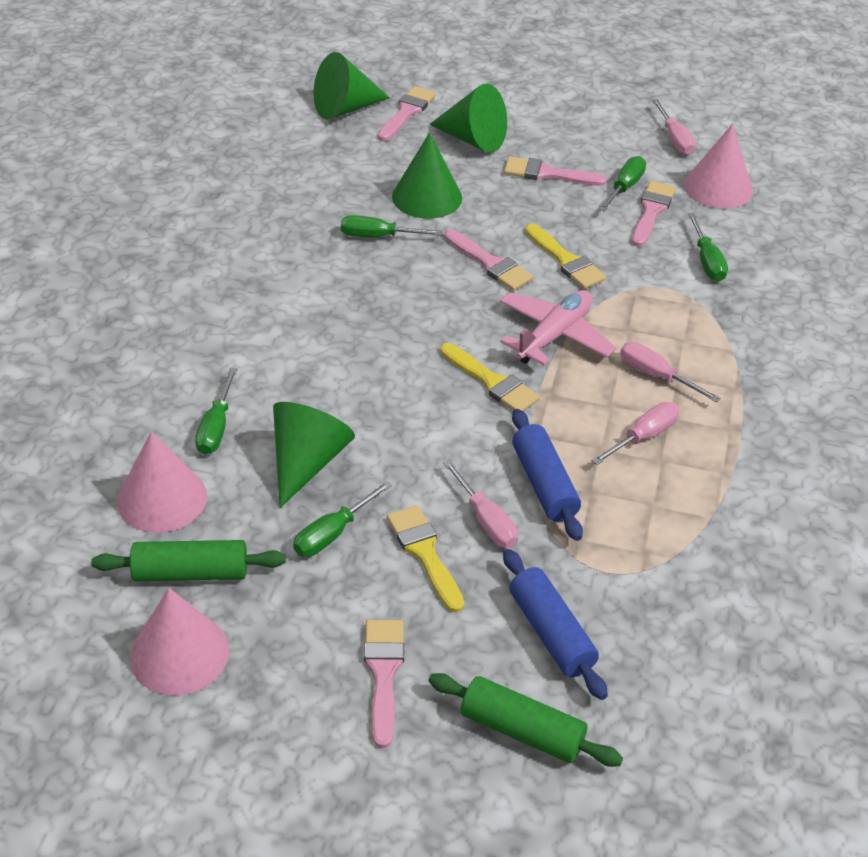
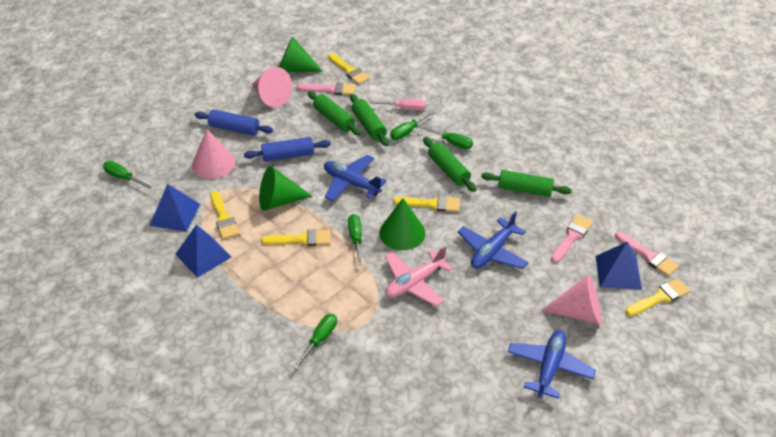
blue plane: none = 0 -> [324,155,387,201] [458,211,529,269] [508,330,596,399] = 3
blue pyramid: none = 0 -> [150,184,200,232] [175,225,231,278] [596,242,642,289] = 3
green cone: [273,402,355,508] [313,52,390,120] [392,132,462,219] [429,84,507,153] = 4 -> [259,166,312,211] [279,36,323,72] [379,198,425,250] = 3
green rolling pin: [91,540,286,581] [428,673,623,767] = 2 -> [308,91,361,136] [350,94,389,146] [423,137,476,192] [481,170,572,197] = 4
pink brush: [364,620,404,748] [378,86,436,141] [445,229,533,291] [504,156,607,186] [632,181,676,247] = 5 -> [297,82,356,95] [551,215,593,263] [615,231,679,276] = 3
pink screwdriver: [443,460,518,548] [592,402,680,465] [620,342,720,402] [652,99,696,155] = 4 -> [369,99,426,110] = 1
yellow brush: [387,505,464,613] [440,343,540,411] [525,224,606,289] = 3 -> [210,191,240,239] [261,229,330,246] [328,53,370,85] [393,196,460,212] [625,278,690,316] = 5

